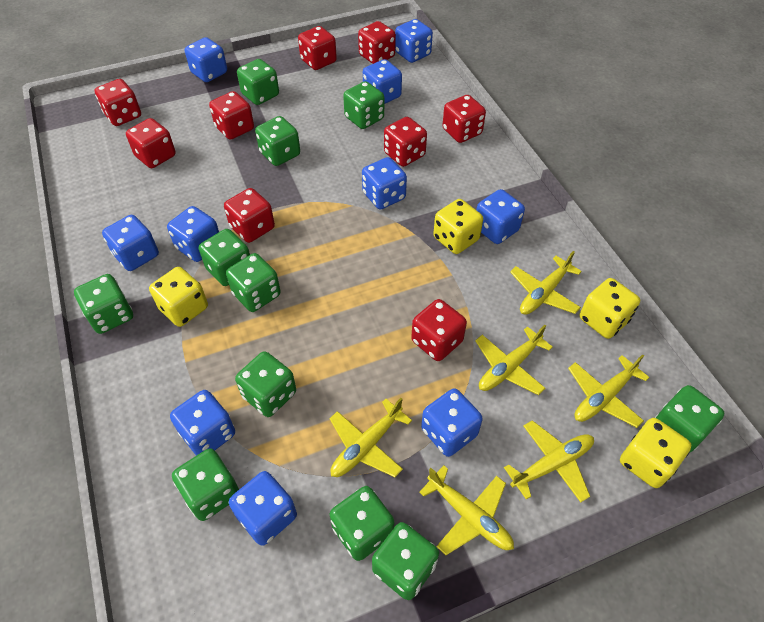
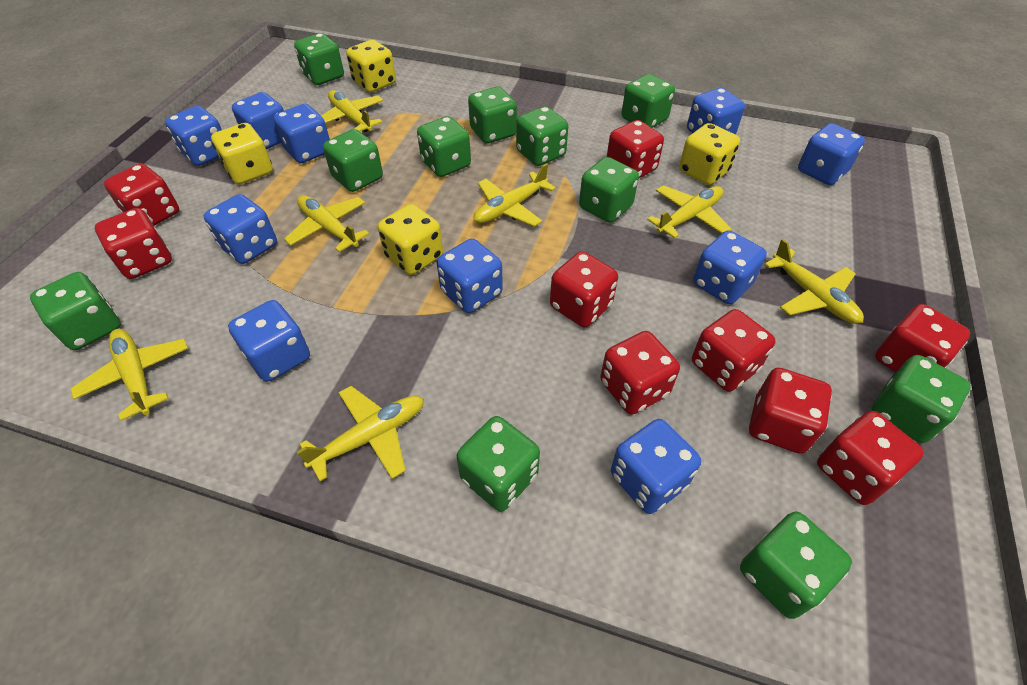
yellow plane: [330,398,412,477] [419,465,514,555] [475,325,553,395] [504,420,594,502] [510,251,582,315] [568,354,649,428] = 6 -> [70,329,188,421] [284,195,369,252] [297,386,424,481] [321,90,384,132] [474,163,556,227] [647,185,732,239] [764,239,864,324] = 7

